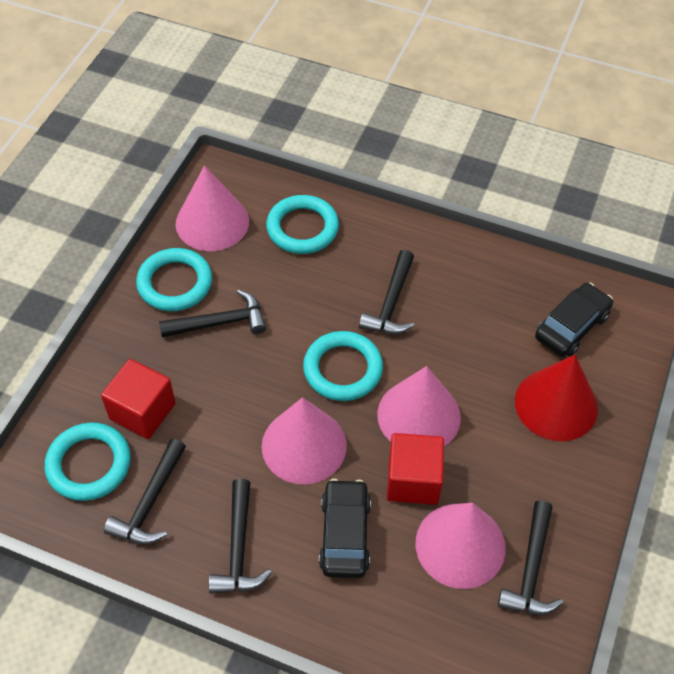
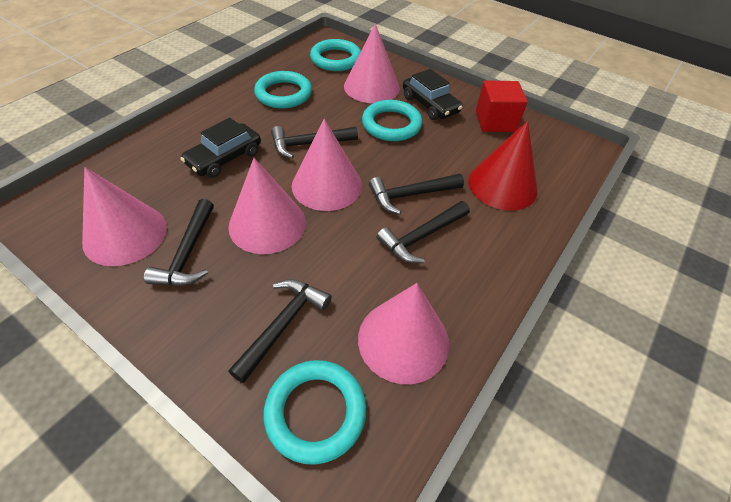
pink cone: [176,165,249,251] [262,397,347,484] [377,366,461,446] [416,503,506,589] = 4 -> [82,167,167,266] [228,158,306,254] [292,119,362,211] [344,24,400,103] [358,283,449,384] = 5
red cube: [101,359,176,439] [387,433,444,505] = 2 -> [476,80,528,132] = 1

